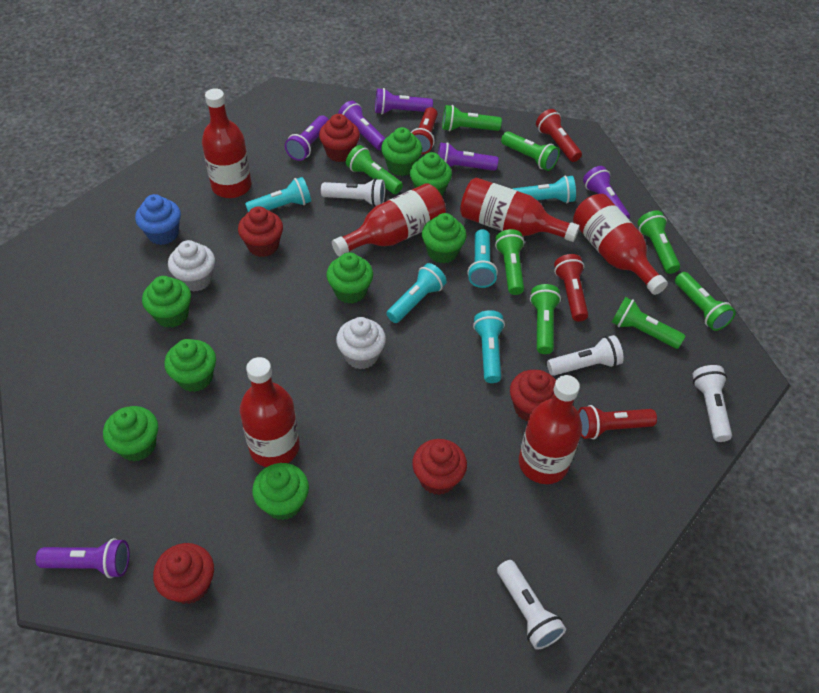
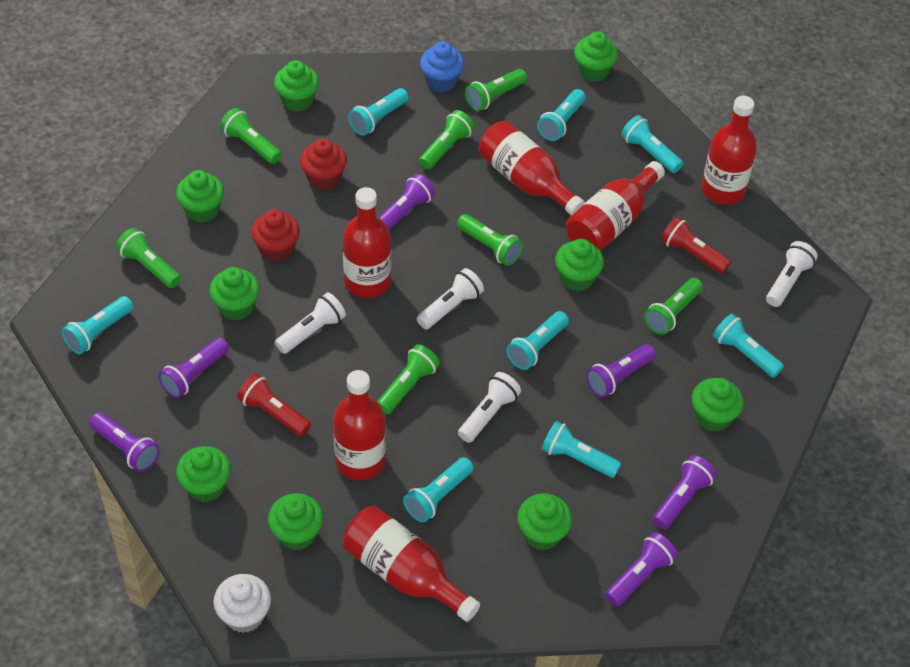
green cupcake: [103,406,158,461] [142,276,191,328] [164,339,216,392] [252,463,309,520] [326,252,373,304] [381,127,422,176] [410,152,452,196] [422,213,466,263] = 8 -> [176,170,224,223] [176,446,231,502] [209,267,260,321] [268,493,323,551] [274,60,319,112] [517,493,572,550] [555,239,604,291] [574,32,618,82] [692,378,744,432] = 9
green flashlight: [346,145,403,194] [442,105,502,131] [495,229,525,295] [501,131,560,171] [530,284,561,354] [612,297,685,349] [637,210,680,274] [675,272,736,331] = 8 -> [116,228,181,288] [220,108,282,164] [377,344,440,414] [419,110,475,170] [457,214,523,266] [465,69,527,111] [644,278,703,335] = 7
red cupcake: [153,543,214,604] [238,206,283,257] [319,114,360,162] [412,439,467,495] [510,370,556,421] = 5 -> [251,209,300,262] [300,138,347,191] = 2
red flashlight: [411,107,438,154] [536,109,582,162] [554,254,588,322] [578,405,657,439] = 4 -> [237,374,311,437] [661,217,731,274] = 2
turquoise flashlight: [245,177,311,212] [386,263,447,323] [467,229,498,288] [473,310,505,383] [513,175,576,203] = 5 -> [61,296,133,354] [348,88,409,136] [403,457,474,522] [506,311,569,370] [537,89,586,141] [541,421,621,478] [621,115,683,173] [713,313,784,378] = 8
white cupcake: [168,240,215,292] [336,317,386,369] = 2 -> [213,574,271,633] = 1

